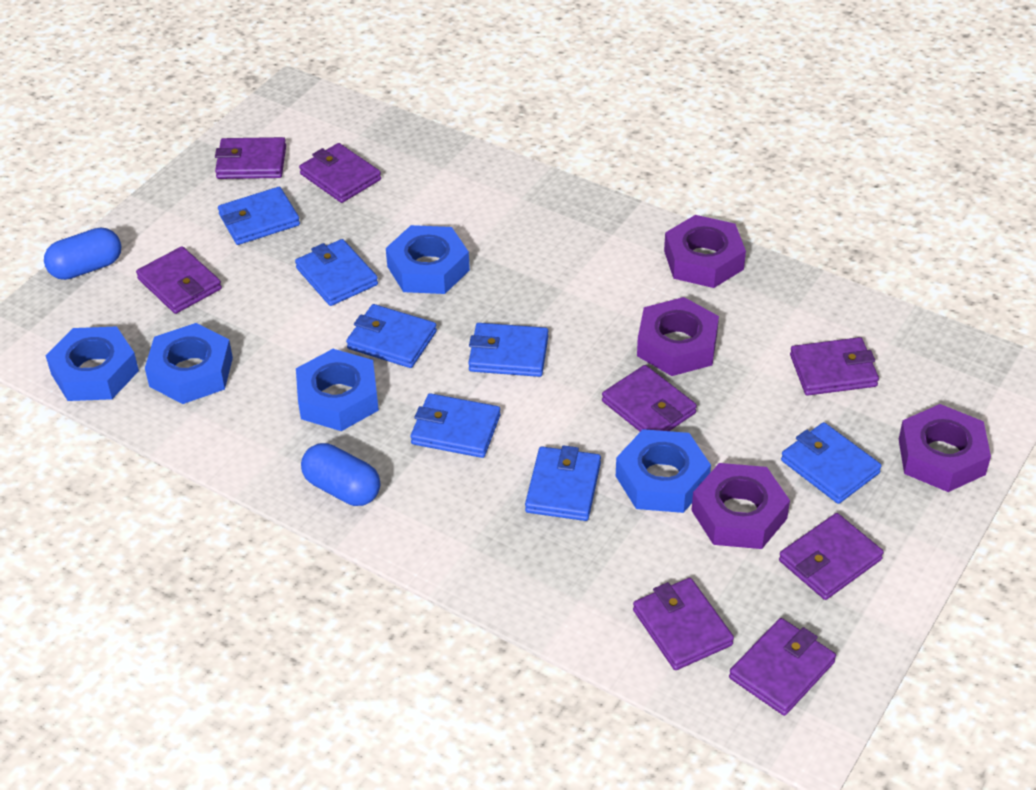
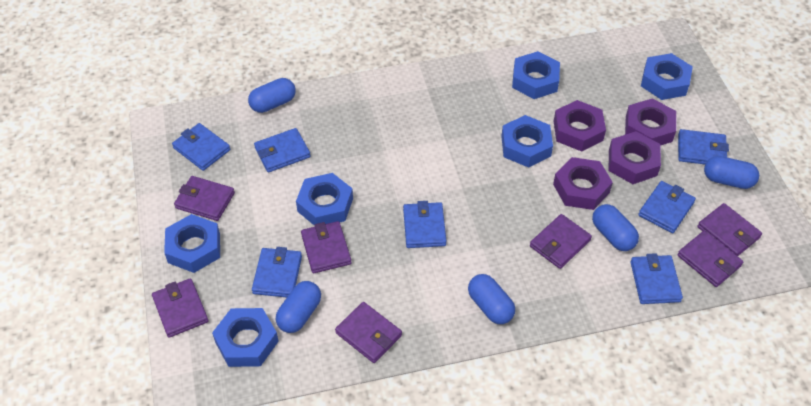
blue capsule: [44,227,121,280] [301,443,380,506] = 2 -> [248,78,296,113] [276,281,321,333] [468,274,515,324] [592,204,639,251] [704,156,759,189] = 5
blue nut: [46,326,139,401] [145,323,233,404] [296,349,379,431] [386,225,470,294] [616,429,711,513] = 5 -> [164,214,220,273] [212,308,279,367] [296,173,353,226] [501,115,553,168] [512,51,560,99] [641,53,693,100] = 6
purple wallet: [136,246,222,314] [215,137,286,179] [299,143,381,203] [602,365,697,432] [633,578,734,670] [729,618,836,716] [779,513,884,600] [790,337,879,396] = 8 -> [152,278,208,338] [174,176,235,221] [301,221,352,273] [335,302,402,363] [530,214,592,269] [677,231,743,287] [697,203,762,256] = 7

